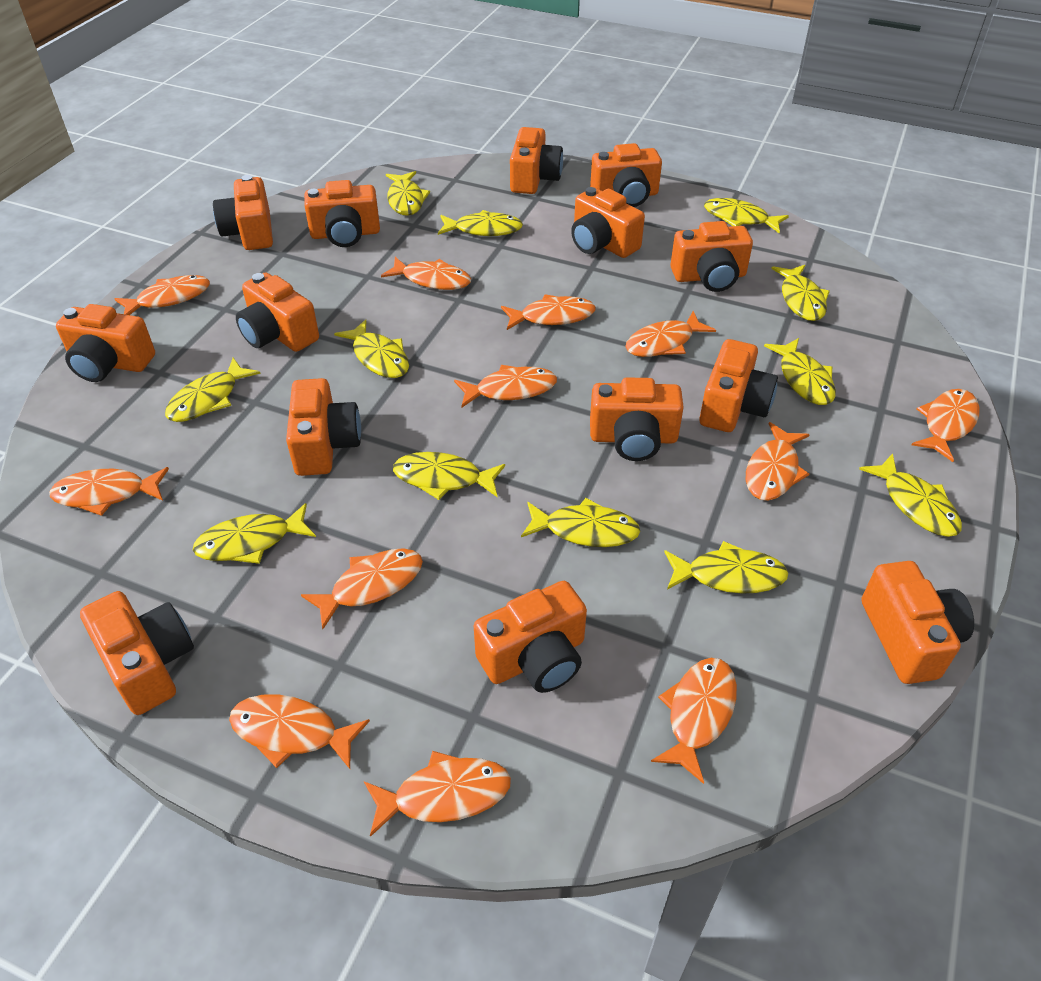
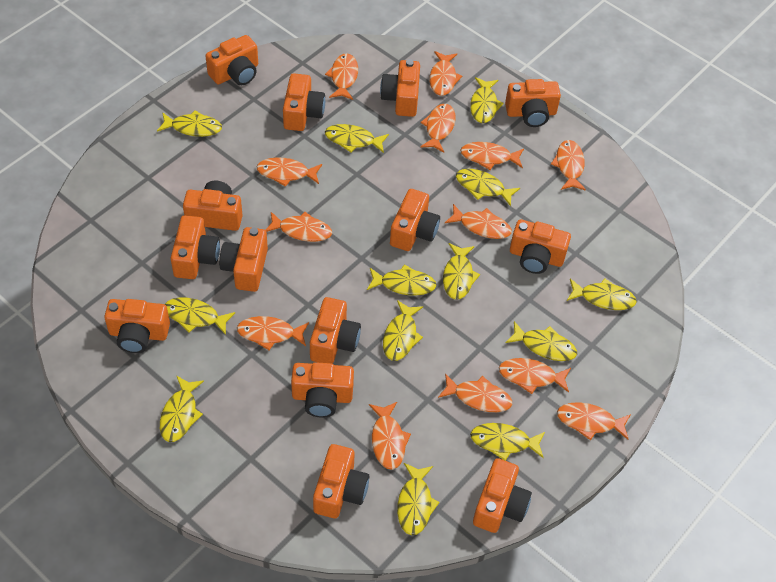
orange fish: [49,467,169,516] [114,275,210,315] [229,694,370,769] [301,548,423,629] [364,751,511,837] [381,257,471,290] [454,365,557,407] [501,294,596,330] [625,311,716,357] [651,658,737,784] [746,422,810,501] [911,389,979,462] = 12 -> [237,316,309,350] [256,157,322,187] [265,212,332,242] [325,53,358,100] [369,402,411,470] [420,104,456,153] [430,51,462,96] [438,373,512,412] [445,204,512,239] [460,142,524,170] [499,358,571,394] [551,140,586,191] [557,402,631,440] = 13
yellow fish: [165,358,261,422] [193,503,316,564] [334,319,409,378] [386,171,430,216] [393,452,505,500] [438,210,523,236] [521,498,640,547] [664,541,788,594] [704,198,789,234] [764,338,836,405] [771,265,830,321] [859,453,962,537] = 12 -> [157,110,222,137] [160,375,204,442] [165,297,235,335] [325,124,389,153] [367,264,437,296] [383,300,423,361] [397,463,440,535] [443,243,480,300] [456,169,520,206] [470,77,504,123] [470,423,545,461] [505,321,577,361] [567,278,637,310] = 13

